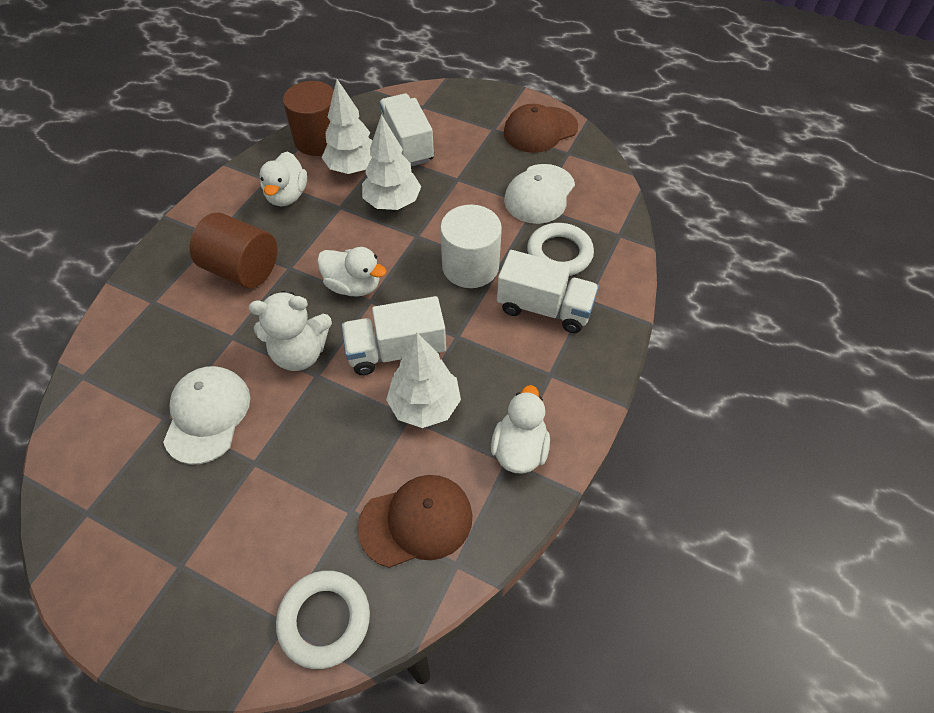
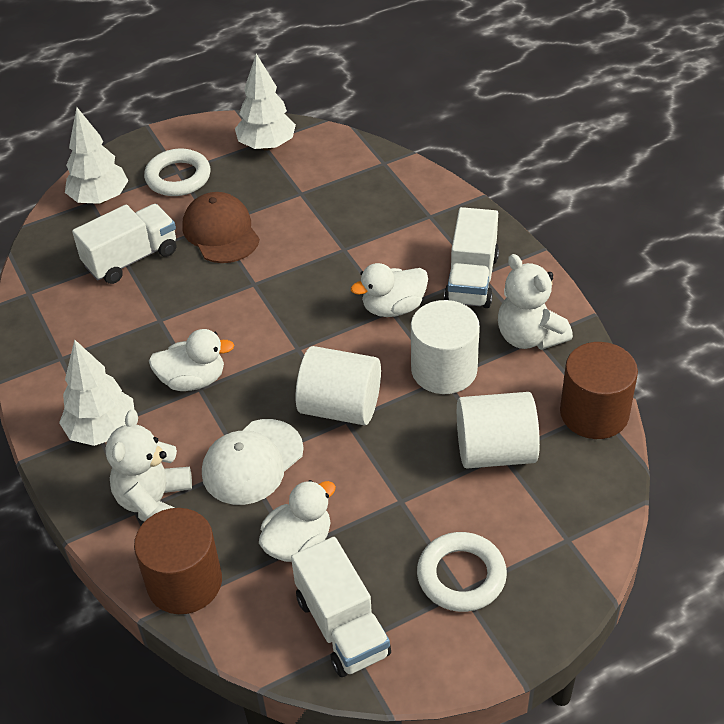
brown cap: [358,475,473,568] [504,104,578,153] = 2 -> [182,192,260,263] = 1
white cap: [163,366,250,465] [504,164,575,224] = 2 -> [202,419,304,505] = 1
white cylinder: [440,205,502,288] = 1 -> [296,346,381,425] [411,300,480,394] [457,392,540,468] = 3
white teddy bear: [249,291,332,371] = 1 -> [106,410,192,522] [498,254,573,350] = 2

